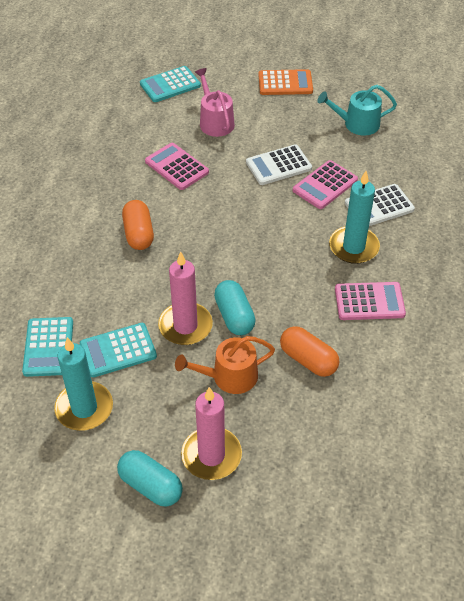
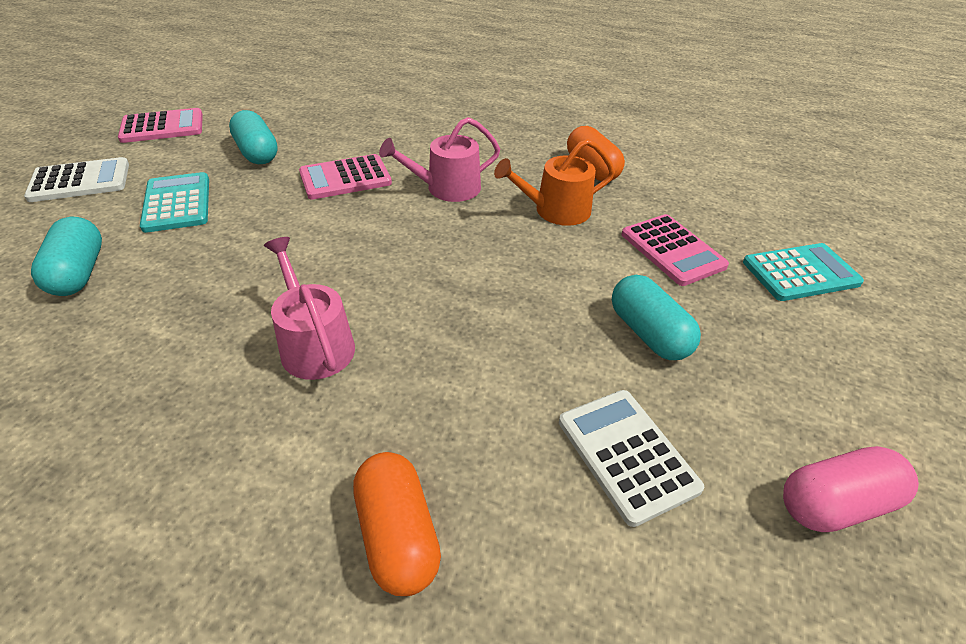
orange calculator: [259,69,313,95] = 1 -> none = 0
pink candle: [158,251,213,345] [181,387,242,480] = 2 -> none = 0
pink capsule: none = 0 -> [783,446,919,532] = 1
pink watering can: [195,68,235,137] = 1 -> [264,237,355,380] [379,117,500,202] = 2
turquoise calculator: [22,317,73,377] [80,323,157,378] [140,66,201,102] = 3 -> [140,172,209,233] [743,243,864,301] = 2
turquoise candle: [54,337,113,431] [329,171,380,264] = 2 -> none = 0
turquoise capsule: [117,450,183,507] [214,280,256,335] = 2 -> [31,217,102,296] [229,110,278,164] [612,275,701,360] = 3
turquoise watering can: [317,85,397,135] = 1 -> none = 0

